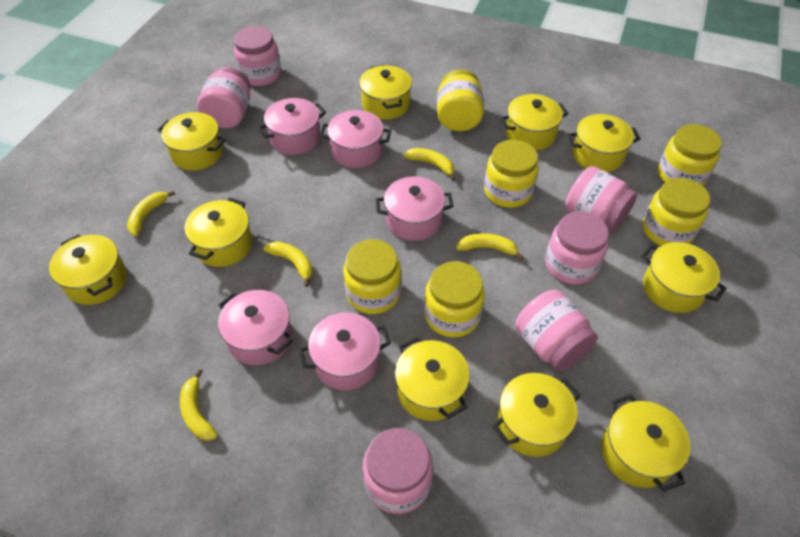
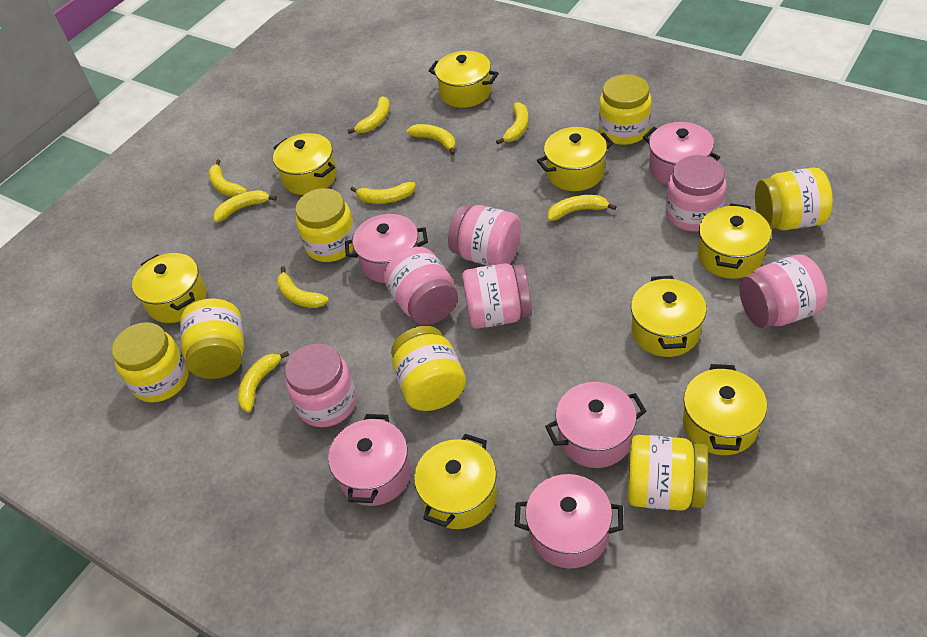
yellow banana: [127,191,176,236] [180,369,218,441] [263,242,313,287] [404,148,456,180] [456,233,524,260] = 5 -> [208,160,247,197] [213,190,277,222] [238,351,289,412] [277,266,329,308] [348,96,390,134] [350,182,416,204] [407,124,455,155] [496,102,528,144] [548,195,617,221] = 9
yellow jar: [343,239,401,314] [424,261,485,338] [437,69,484,131] [484,140,539,208] [643,178,710,246] [658,124,722,186] = 6 -> [112,322,189,403] [180,298,244,379] [296,188,356,262] [391,326,466,411] [599,74,652,145] [628,435,708,511] [755,168,833,230] = 7
yellow pot: [49,234,127,305] [157,112,225,171] [185,198,253,267] [359,65,412,120] [395,337,470,421] [492,373,581,457] [500,94,569,151] [567,114,641,172] [601,394,690,492] [641,242,727,313] = 10 -> [132,253,207,323] [273,133,337,195] [414,434,497,529] [429,51,499,108] [537,127,614,191] [631,276,707,357] [683,364,767,455] [698,203,771,279] = 8

